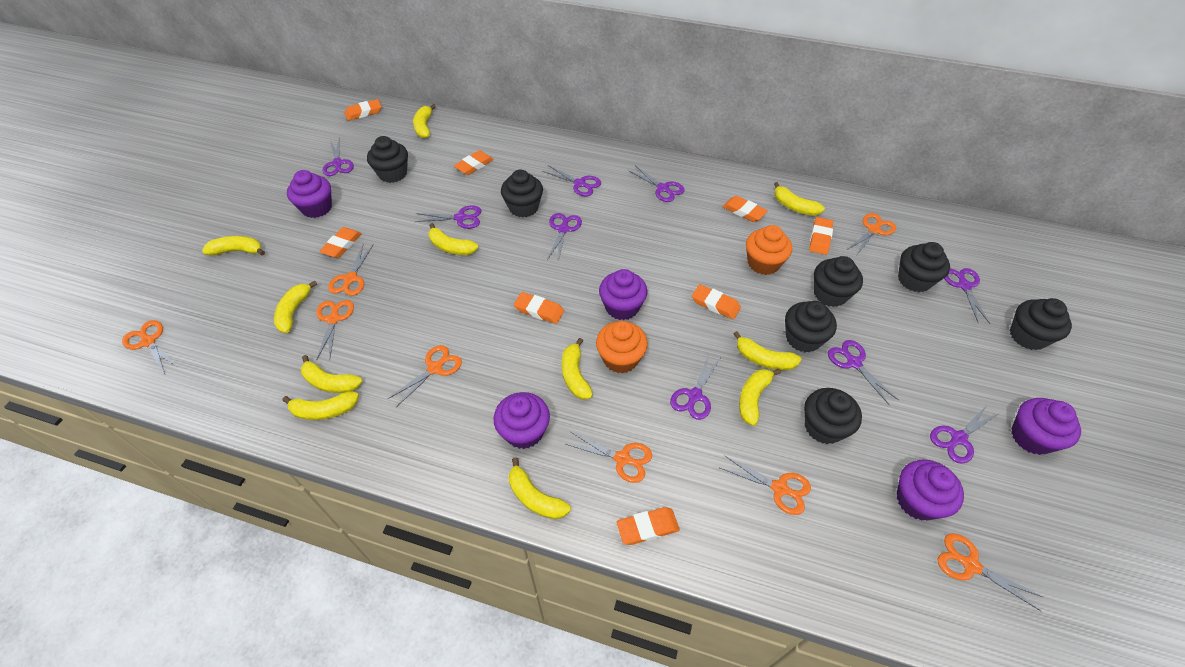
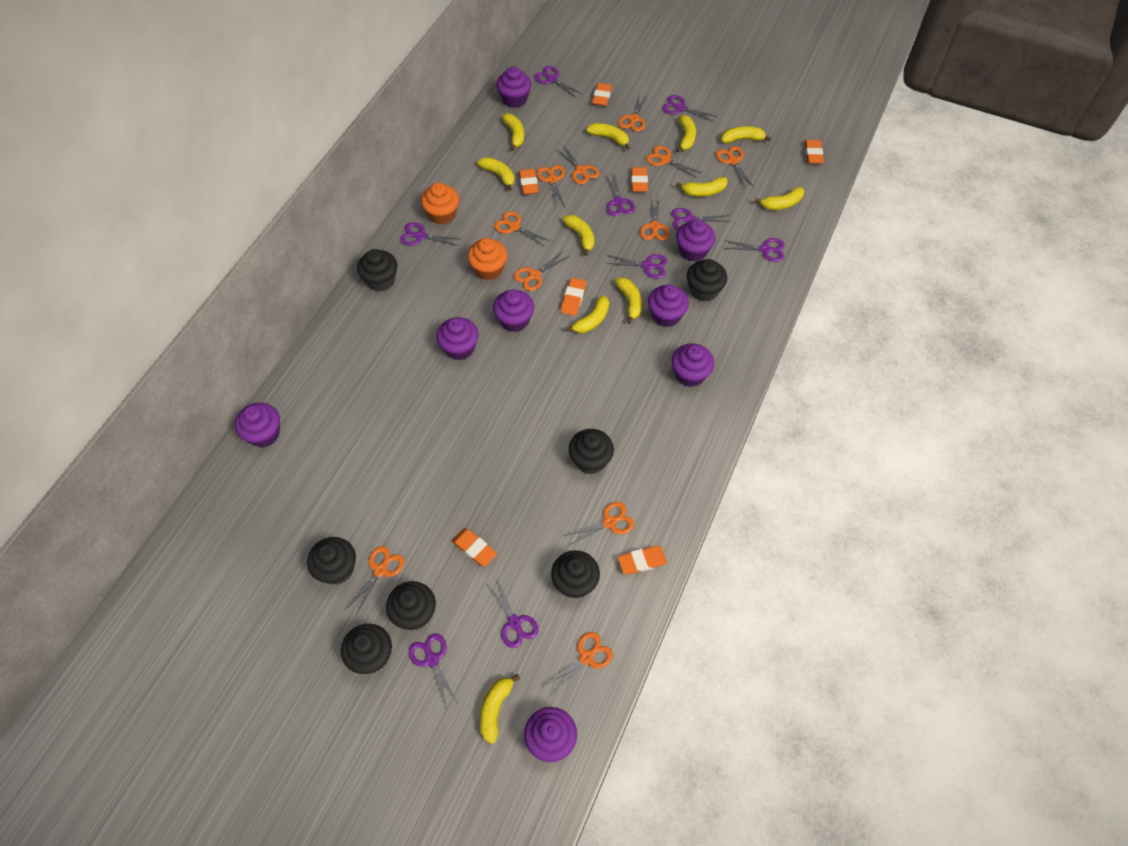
orange eraser: [319,227,362,258] [345,99,382,121] [454,150,494,175] [514,292,564,324] [617,507,680,545] [692,284,741,320] [722,196,768,222] [809,217,833,255] = 8 -> [452,528,497,567] [519,169,539,195] [561,278,586,316] [592,83,612,106] [618,546,667,575] [631,167,648,192] [804,140,824,164] = 7
orange scissors: [122,320,176,374] [316,300,354,360] [328,244,374,296] [388,345,462,407] [565,432,652,483] [720,456,811,515] [847,213,896,255] [938,533,1044,611] = 8 -> [345,546,404,615] [494,211,550,247] [514,251,569,291] [537,165,565,207] [543,632,613,695] [556,146,600,185] [563,502,634,547] [618,93,648,132] [640,196,670,241] [646,146,701,178] [716,146,753,188] = 11
purple cupcake: [287,170,332,218] [493,392,550,449] [599,269,648,320] [897,459,964,521] [1011,398,1081,455] = 5 -> [235,403,280,448] [436,317,479,360] [493,290,534,332] [496,67,531,108] [524,707,577,762] [648,285,689,327] [671,343,714,387] [676,219,716,262] = 8

